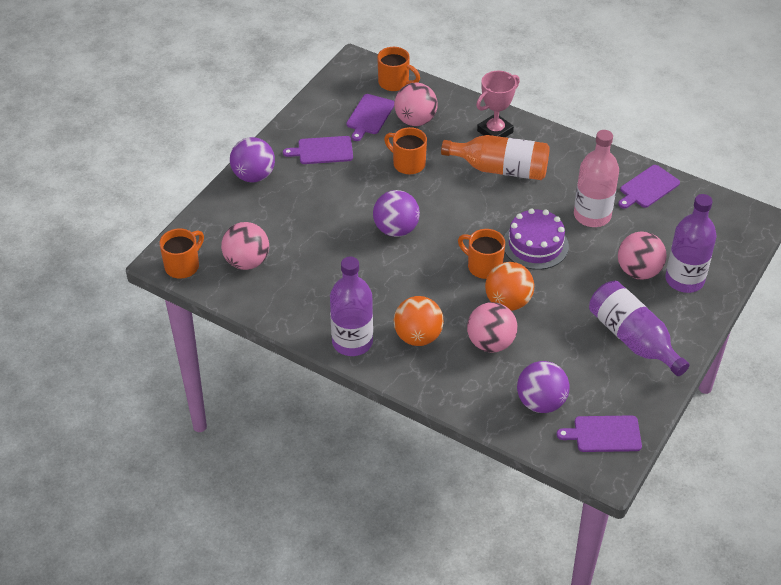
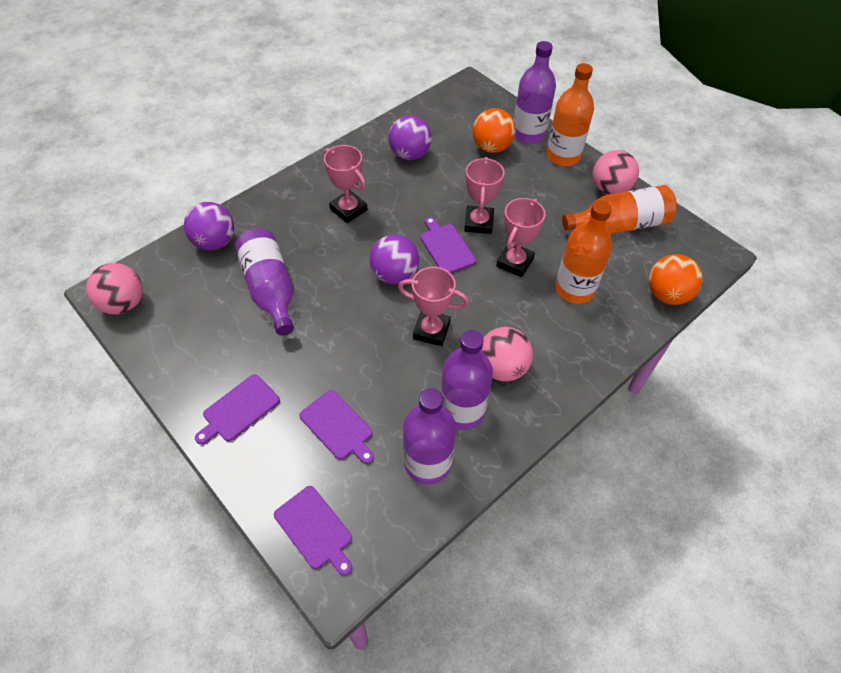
orange bottle: [441,135,550,180] = 1 -> [546,63,594,166] [555,200,612,304] [562,185,677,234] = 3
orange mug: [159,228,204,279] [377,47,420,91] [384,127,427,174] [458,229,505,279] = 4 -> none = 0
pink ball: [221,222,269,270] [394,83,438,126] [467,302,518,353] [618,231,667,280] = 4 -> [86,263,143,315] [481,327,533,382] [593,150,639,195] = 3
pink bottle: [574,130,619,227] = 1 -> none = 0
pink trophy: [476,71,520,137] = 1 -> [323,145,367,223] [398,267,469,346] [464,157,505,234] [496,198,546,277] = 4
purple bottle: [330,257,373,356] [589,281,689,376] [665,194,717,293] = 3 -> [235,228,294,336] [403,388,456,484] [441,330,493,429] [513,41,556,144] = 4
purple cake: [504,208,569,270] = 1 -> none = 0

